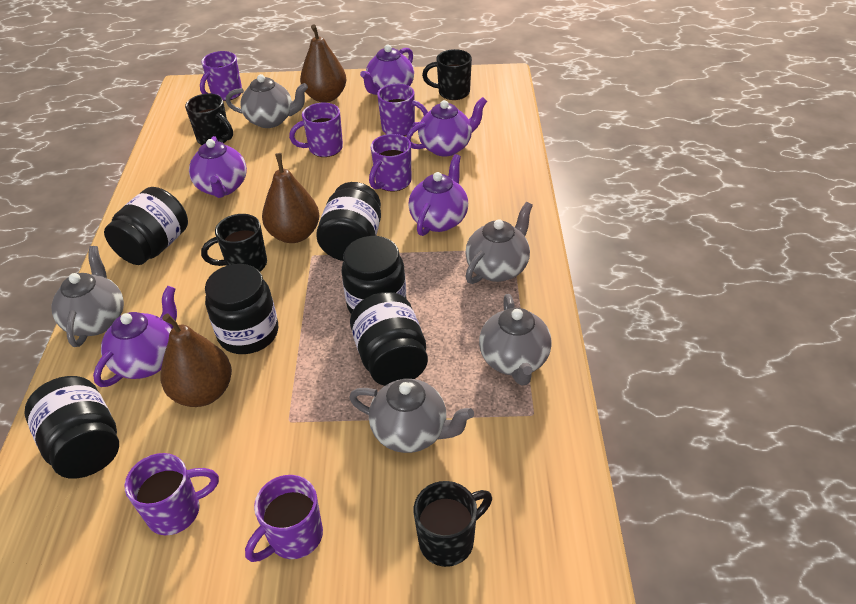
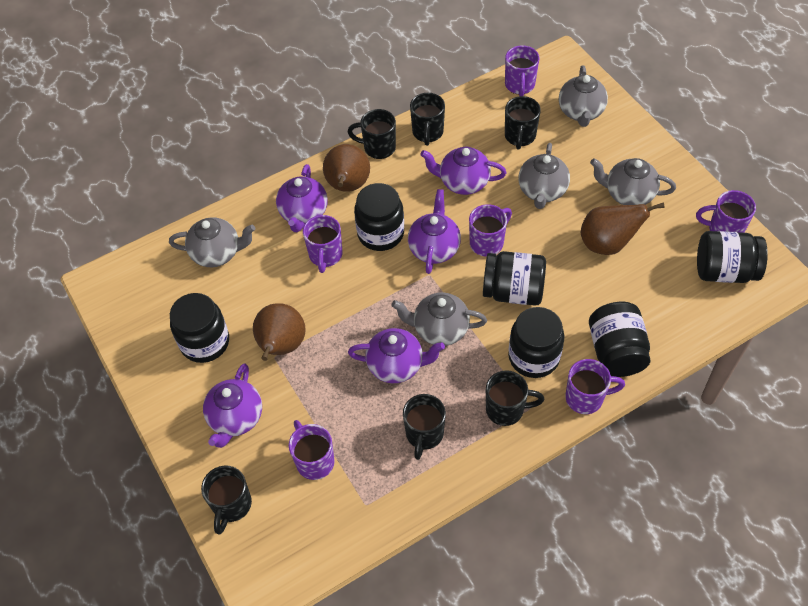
black mug: [185,94,233,145] [201,214,267,272] [414,481,492,567] [422,49,472,100] = 4 -> [201,465,252,535] [348,109,396,159] [403,394,446,460] [410,93,445,146] [486,370,545,426] [505,96,541,149] = 6

